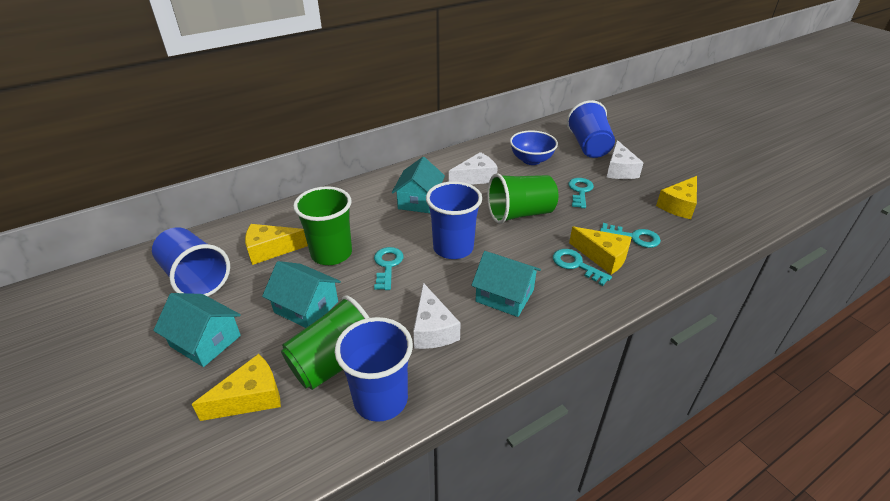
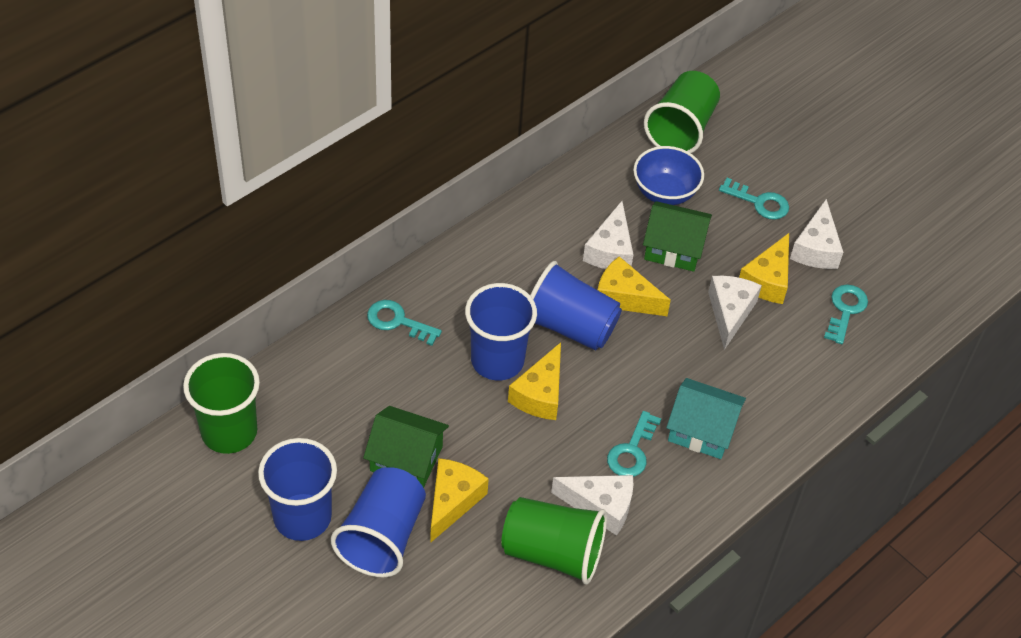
green house: none = 0 -> [363,406,449,488] [643,201,712,272] = 2
turquoise house: [153,293,241,367] [262,261,341,328] [392,157,445,213] [471,251,541,317] = 4 -> [666,378,746,459] = 1
white cheese: [413,283,460,349] [449,152,498,185] [607,140,644,179] = 3 -> [551,475,633,536] [583,201,634,269] [708,276,762,350] [790,199,843,269] = 4

